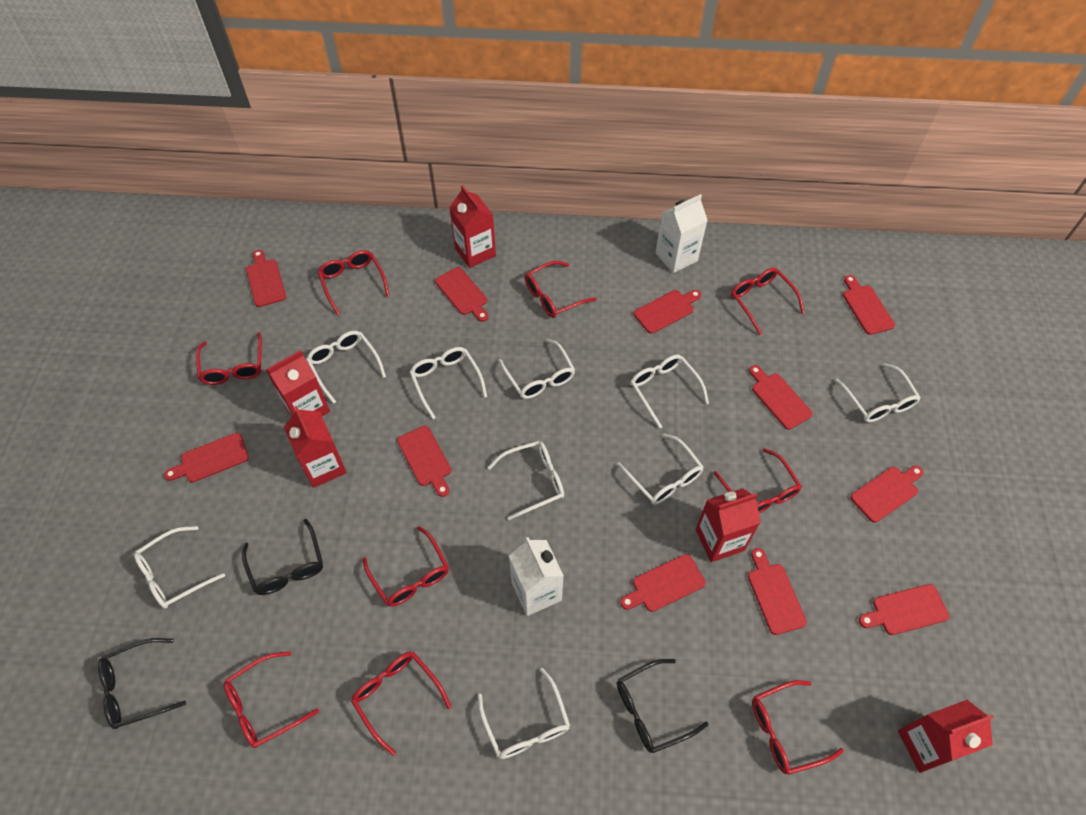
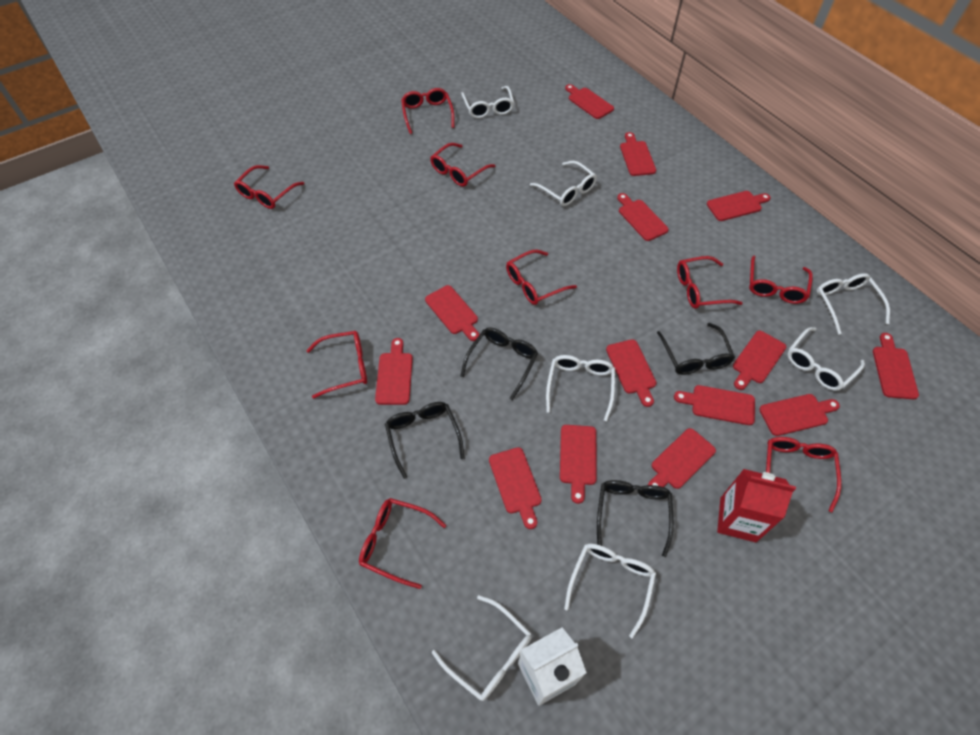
black glasses: [98,638,186,729] [242,519,323,595] [617,659,708,753] = 3 -> [385,402,465,479] [460,328,538,400] [597,480,674,557] [657,323,735,375] = 4
red carton: [266,350,330,417] [284,406,347,488] [449,185,496,268] [695,488,761,562] [898,700,994,773] = 5 -> [717,469,796,542] = 1
red cutting board: [164,433,249,483] [246,250,286,307] [397,426,451,497] [435,267,488,322] [620,554,706,612] [634,290,701,334] [748,548,807,635] [749,365,812,430] [843,275,895,335] [851,466,924,523] [859,584,949,635] = 11 -> [375,338,413,405] [425,285,479,341] [489,447,542,529] [560,425,597,504] [565,84,614,119] [606,339,657,407] [617,193,669,241] [620,132,656,176] [648,428,716,489] [674,385,755,425] [707,191,771,221] [733,331,786,390] [759,394,840,436] [873,333,919,399] = 14
white carton: [509,537,564,616] [656,194,708,273] = 2 -> [518,627,587,706] = 1
white glasses: [134,526,225,609] [306,331,386,404] [410,347,487,419] [478,668,570,759] [488,441,564,520] [499,339,575,399] [617,434,704,505] [630,354,709,429] [835,363,921,422] = 9 -> [432,595,532,701] [461,86,514,118] [530,161,597,206] [546,355,615,421] [564,544,656,638] [787,327,865,391] [817,273,890,335] = 7

